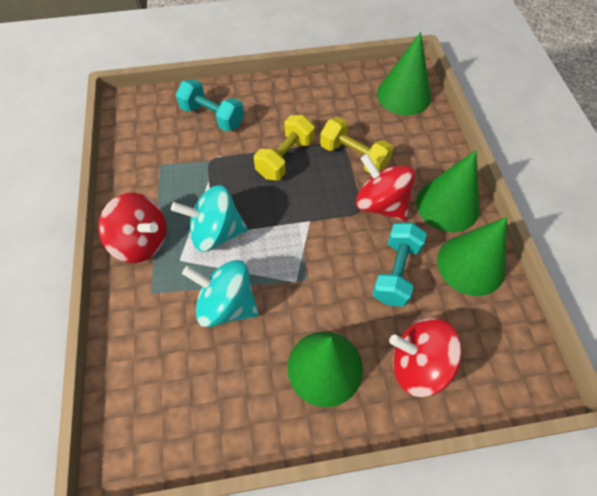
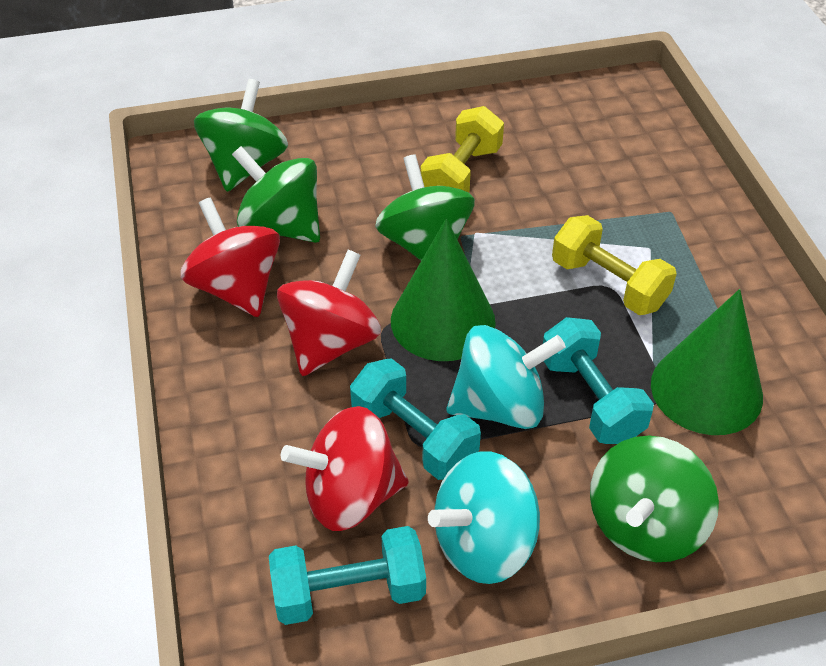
green cone: [287,332,363,407] [377,32,431,115] [416,150,479,232] [437,217,507,296] = 4 -> [391,219,496,361] [651,289,763,435] = 2
green spinning top: none = 0 -> [194,79,288,192] [232,146,320,243] [375,154,475,260] [590,436,719,562] = 4
turquoise dumbbell: [176,79,244,131] [372,223,427,307] = 2 -> [269,526,426,625] [350,358,481,480] [543,317,654,444] = 3

